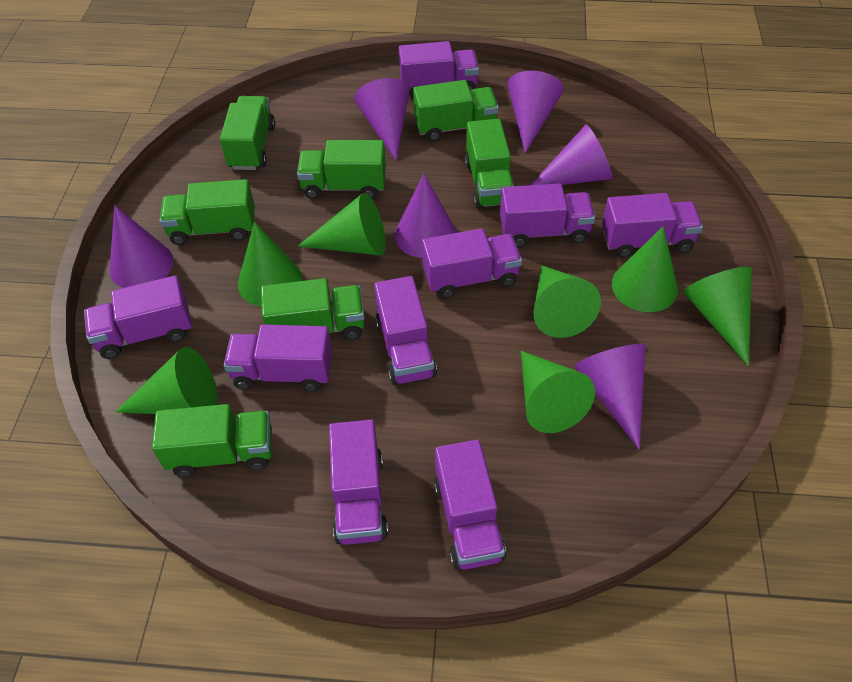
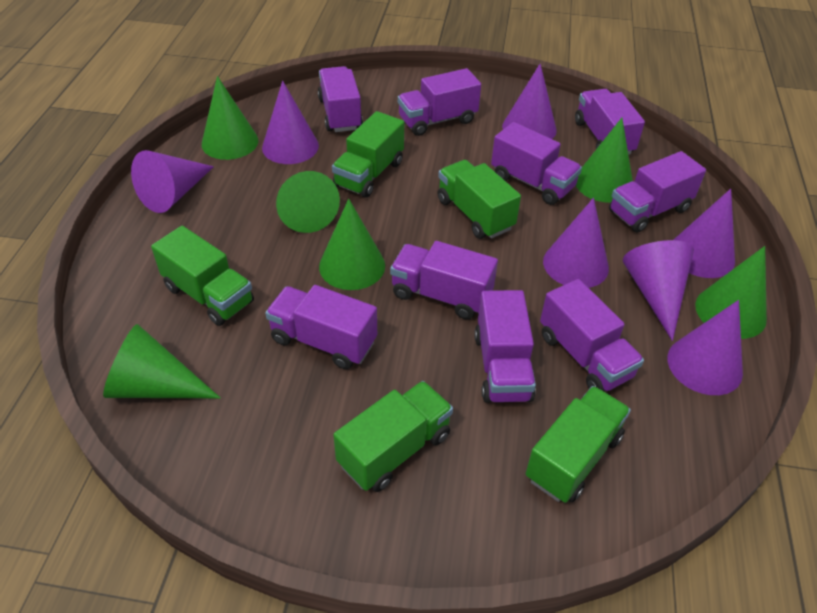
green cone: [115,347,217,414] [238,222,302,307] [298,193,386,256] [521,351,595,433] [534,265,601,338] [612,226,678,312] [683,267,752,366] = 7 -> [103,324,220,398] [202,76,258,160] [276,171,340,233] [319,199,385,290] [576,118,633,203] [695,246,767,339] = 6
green truck: [152,404,272,477] [160,179,255,245] [220,96,275,170] [261,278,365,340] [297,140,386,199] [413,80,499,142] [464,119,514,208] = 7 -> [151,226,254,326] [332,111,404,198] [333,381,453,492] [437,160,521,239] [526,386,631,503] = 5
purple cone: [109,206,173,288] [354,78,409,161] [395,174,456,258] [508,71,564,153] [531,125,612,185] [574,344,646,449] = 6 -> [131,150,214,213] [262,81,319,164] [502,64,557,139] [543,198,609,288] [623,240,694,341] [668,300,743,395] [674,189,735,278] = 7

